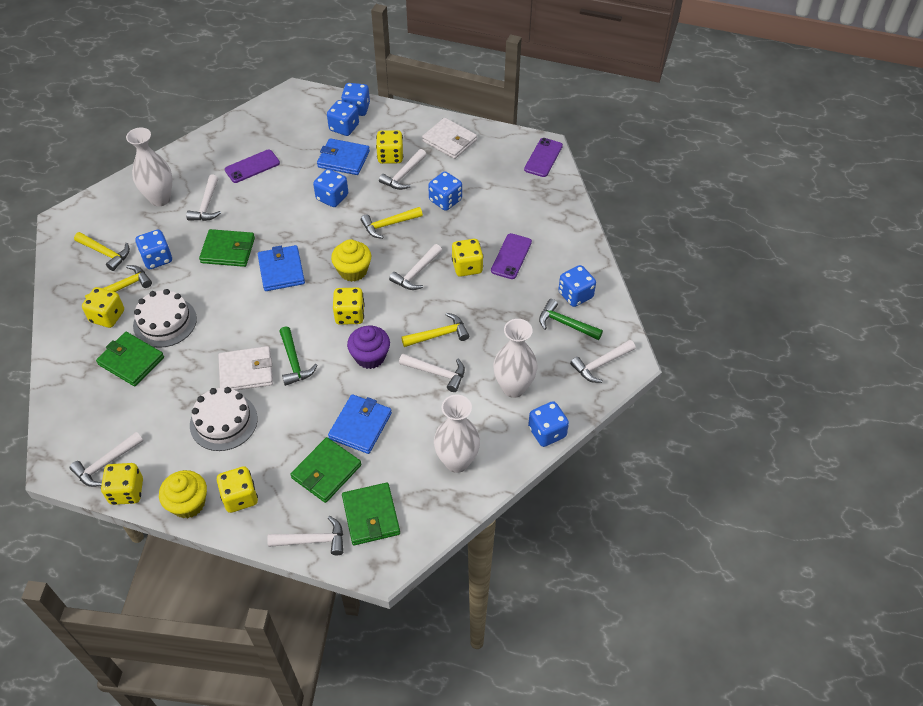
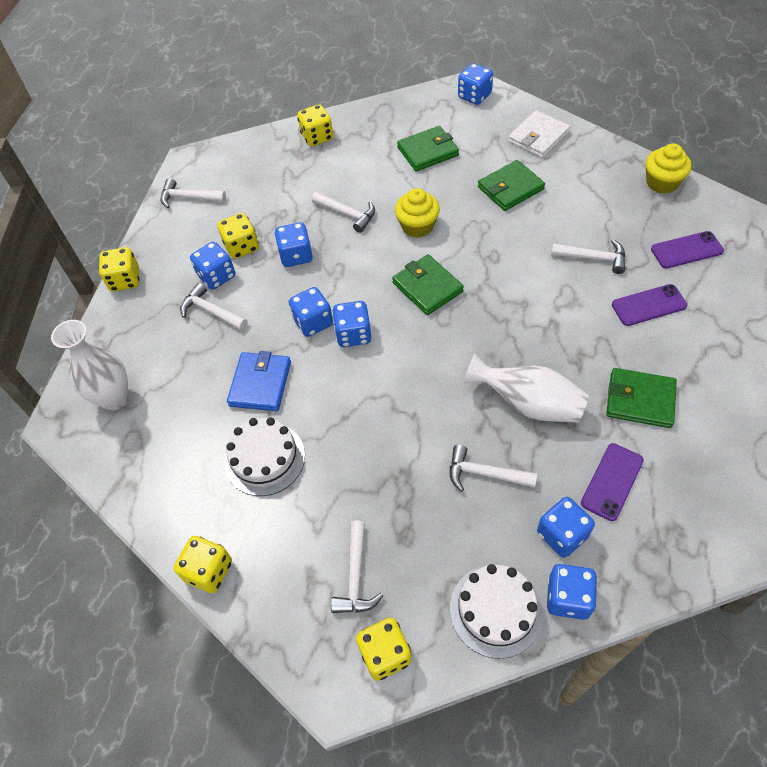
blue wallet: [258,245,305,291] [317,138,370,175] [328,394,392,454] = 3 -> [227,351,291,411] = 1
green hammer: [279,326,318,386] [539,299,603,340] = 2 -> none = 0
purple cupcake: [347,326,390,369] = 1 -> none = 0
white hammer: [70,432,143,487] [186,175,221,221] [267,516,343,555] [379,149,426,190] [389,244,442,290] [399,354,465,392] [570,340,635,383] = 7 -> [160,178,226,208] [180,283,248,331] [312,192,375,233] [331,521,383,613] [450,445,537,492] [551,239,626,274] = 6
white vase: [126,128,172,206] [434,395,480,473] [494,319,537,398] = 3 -> [51,320,129,411] [464,353,589,423] = 2
white wallet: [218,346,273,390] [422,118,477,159] = 2 -> [508,110,570,158] = 1
yellow dice: [82,287,124,328] [101,463,143,505] [217,466,258,513] [333,287,365,325] [376,130,403,164] [452,239,484,277] = 6 -> [99,247,140,291] [174,536,232,593] [217,213,259,259] [297,104,333,147] [356,618,412,681] = 5
yellow hammer: [74,232,130,271] [85,265,152,298] [361,207,423,239] [401,313,469,347] = 4 -> none = 0

